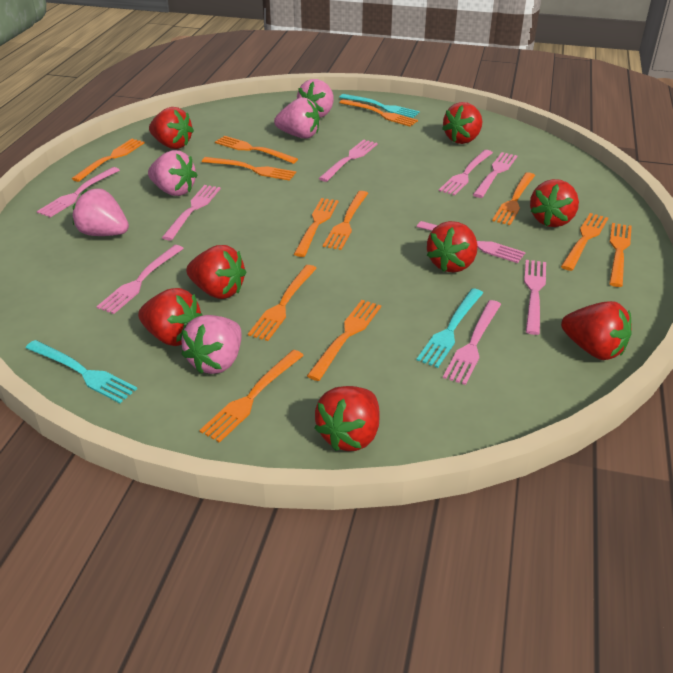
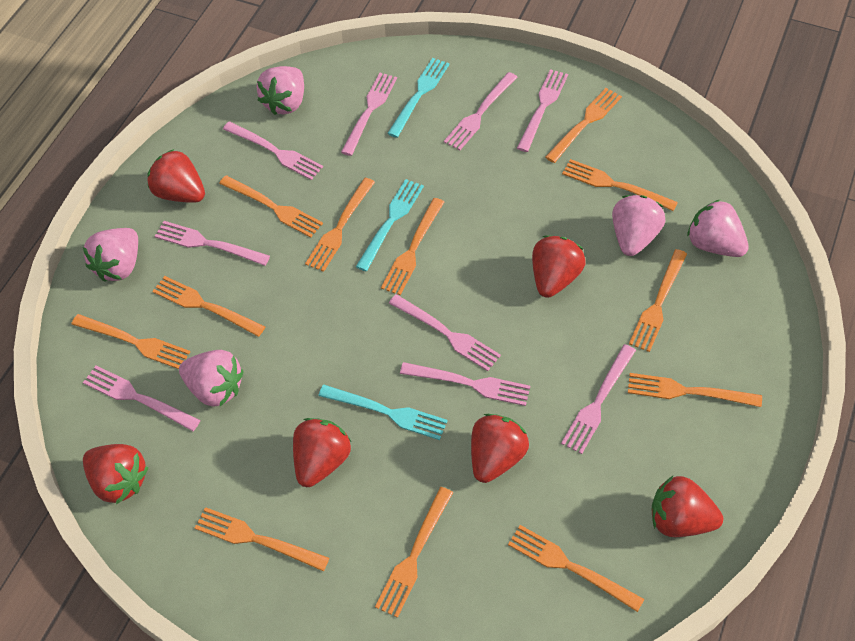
red strawberry: [138,288,203,346] [149,107,194,149] [186,245,246,299] [314,386,379,451] [427,221,478,273] [442,102,482,144] [530,179,579,227] [561,301,632,360] = 8 -> [83,444,148,504] [148,149,205,203] [293,418,351,487] [471,414,529,483] [532,235,586,298] [651,476,723,537] = 6

